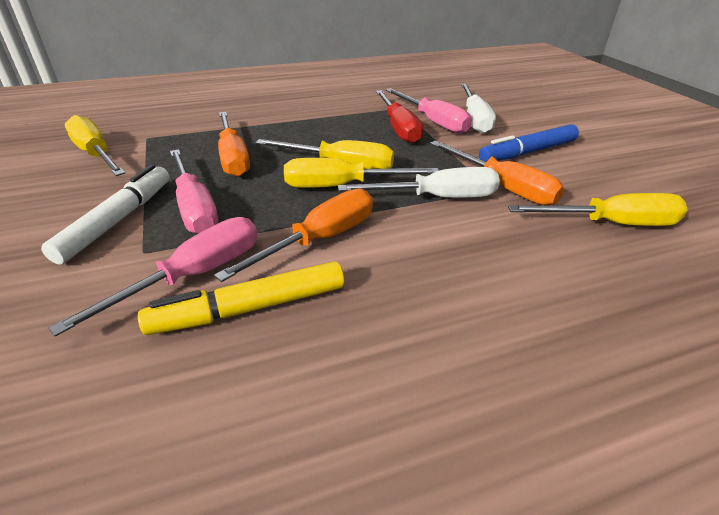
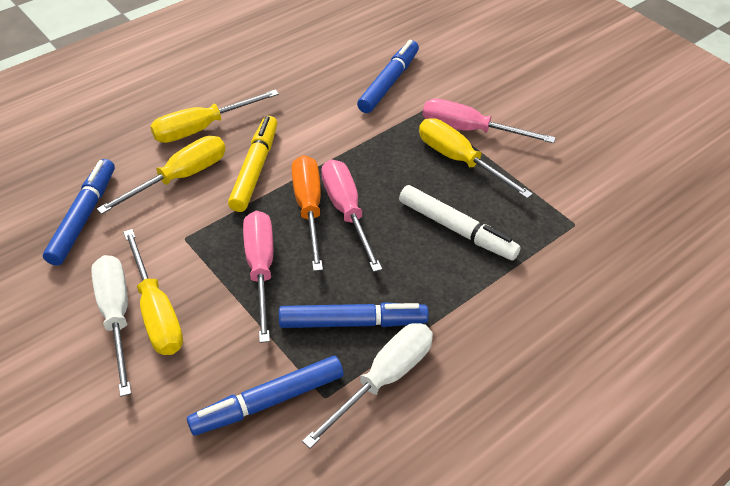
blue marker: [479,124,579,162] = 1 -> [43,159,115,266] [187,356,344,436] [279,302,429,328] [357,40,419,113] = 4
orange screwdriver: [214,189,373,282] [218,112,250,177] [430,140,565,206] = 3 -> [292,155,323,271] = 1
red screwdriver: [376,90,423,144] = 1 -> none = 0

